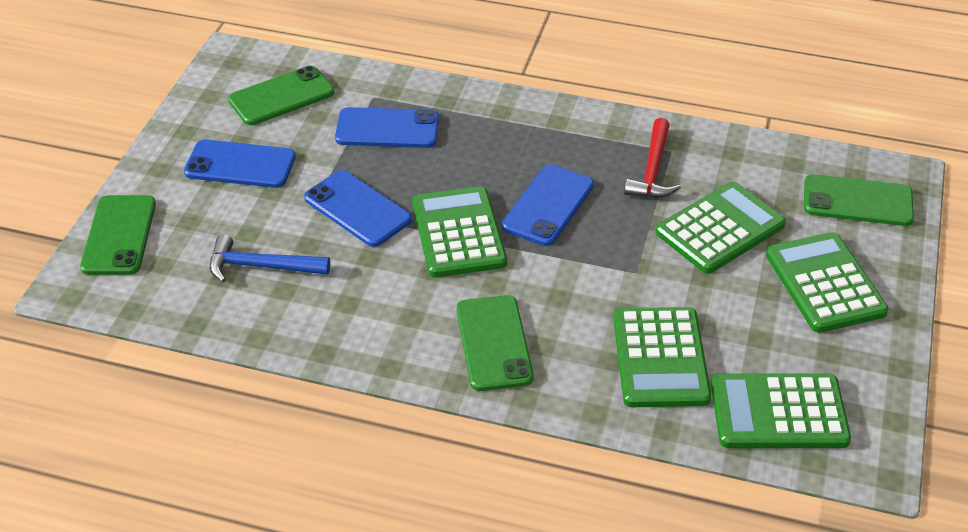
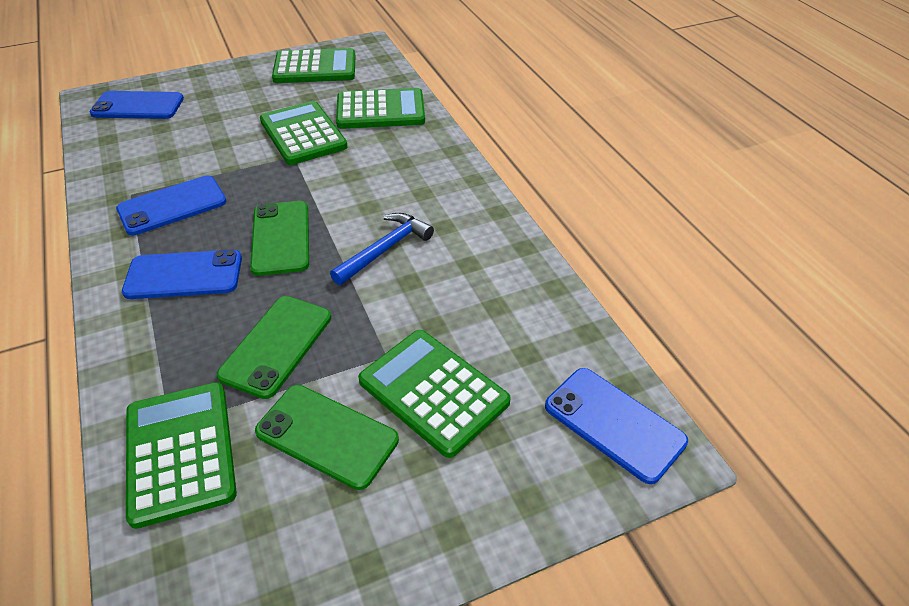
green phone: [80,195,156,275] [228,66,334,125] [457,295,534,391] [804,174,914,226] = 4 -> [217,296,331,399] [250,201,309,276] [255,385,399,490] = 3
red hammer: [624,118,681,198] = 1 -> none = 0

